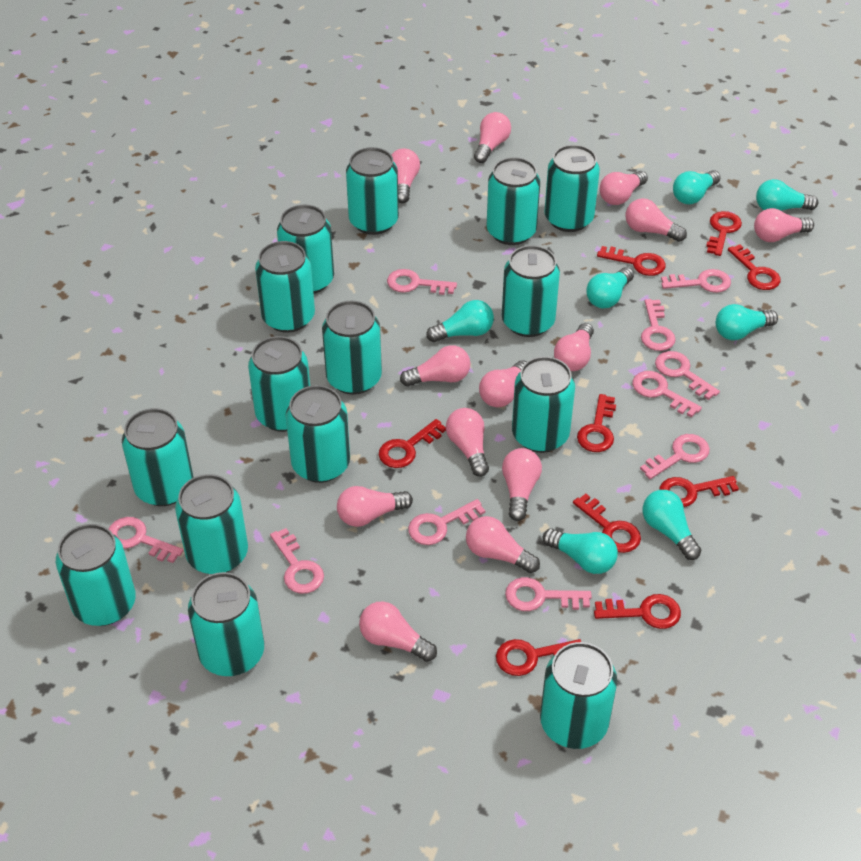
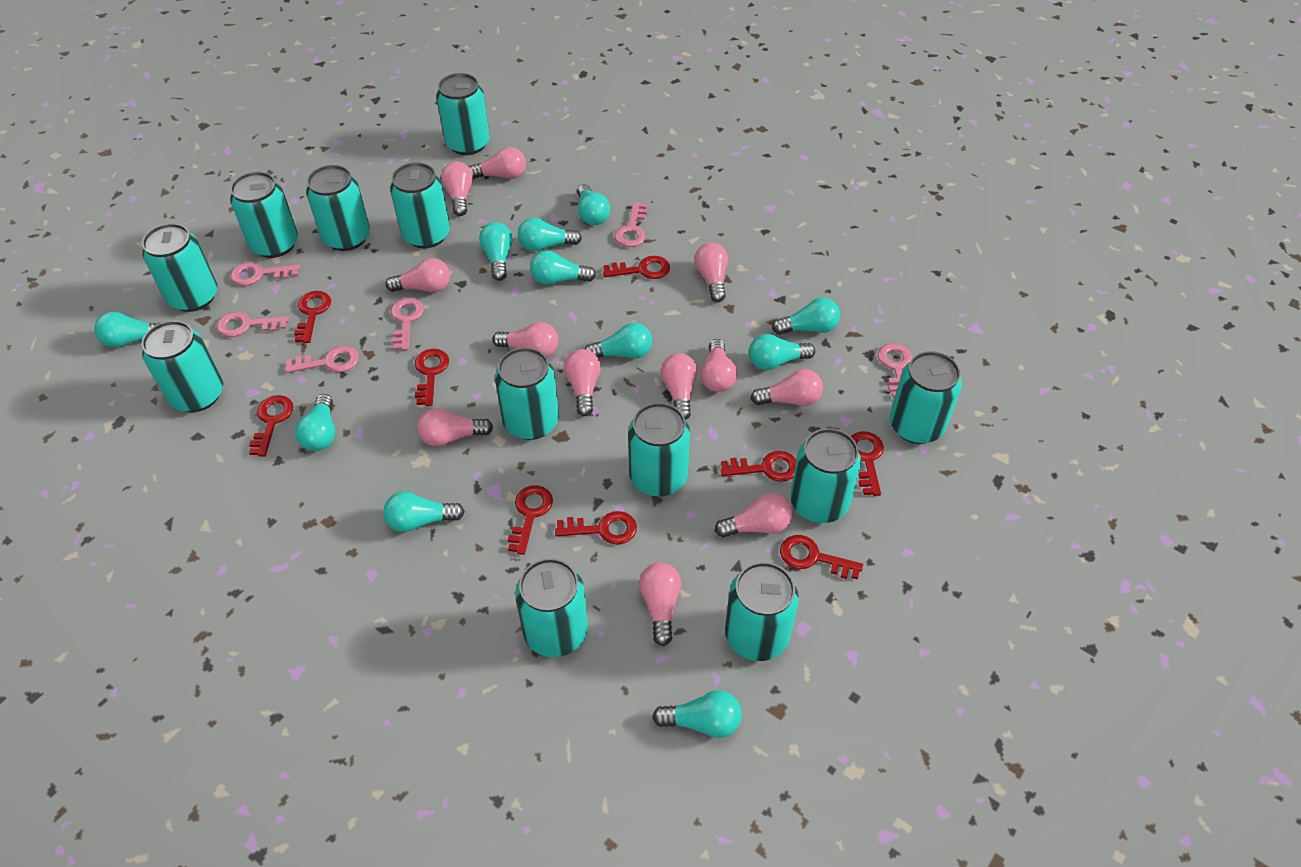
pink key: [109,517,184,563] [270,528,324,594] [387,269,457,295] [408,499,485,545] [505,577,592,611] [632,371,702,417] [640,434,710,479] [641,299,676,351] [655,351,720,400] [661,269,731,293] = 10 -> [217,312,289,337] [230,262,300,286] [285,346,359,373] [391,298,424,351] [614,202,648,247] [878,343,912,399] = 6
pink light bulb: [337,486,413,527] [359,601,437,662] [391,148,420,203] [400,345,471,387] [446,408,489,477] [466,516,540,573] [474,112,511,163] [479,360,526,407] [502,448,542,521] [554,323,594,371] [600,171,648,205] [625,198,687,242] [754,208,814,242] = 13 -> [385,258,450,292] [417,408,493,447] [441,162,473,216] [469,147,526,179] [493,322,559,357] [564,349,601,416] [639,563,682,646] [661,353,698,420] [695,243,728,302] [700,339,737,392] [715,493,792,537] [750,369,823,406] = 12
turquoise can: [56,524,136,626] [122,408,194,506] [175,474,248,574] [188,572,264,676] [248,336,310,432] [255,241,315,333] [277,205,334,294] [285,385,350,483] [322,300,382,395] [346,147,399,235] [487,157,540,245] [502,245,560,337] [512,356,575,453] [540,642,617,749] [544,145,600,232] = 15 -> [142,223,218,312] [142,321,223,412] [230,172,298,258] [306,165,370,251] [390,162,450,248] [436,73,490,155] [495,347,559,440] [515,558,588,657] [628,402,690,497] [725,562,799,661] [790,428,861,523] [890,351,962,444] = 12
turquoise light bulb: [426,300,494,342] [543,528,618,574] [586,267,634,308] [643,490,701,560] [673,170,721,204] [716,304,778,340] [756,179,818,211] = 7 -> [94,312,160,347] [295,394,335,451] [383,491,465,532] [479,222,513,281] [518,218,582,251] [530,250,596,285] [577,184,610,225] [585,323,652,359] [652,690,742,738] [749,334,815,370] [772,297,840,335] = 11

